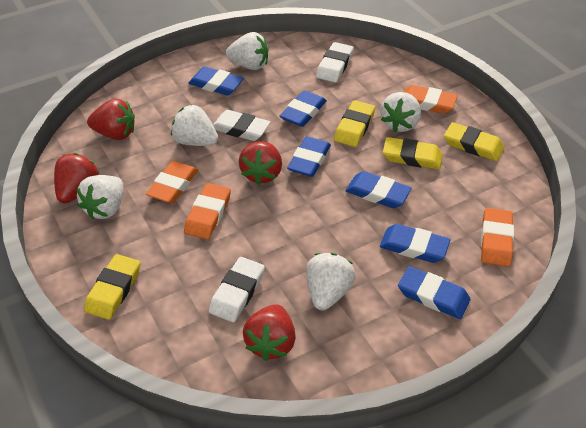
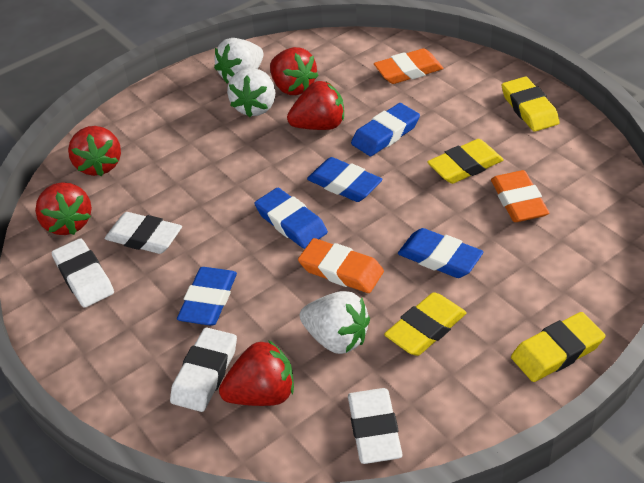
blue eraser: [188,66,244,96] [280,90,327,127] [287,136,331,177] [346,171,412,208] [380,224,450,263] [398,266,470,319] = 6 -> [177,267,237,325] [254,188,328,249] [307,157,383,202] [351,103,420,156] [398,228,483,278] = 5
orange eraser: [146,161,198,203] [184,183,231,239] [404,85,458,114] [481,208,514,267] = 4 -> [298,238,384,293] [374,48,443,84] [491,170,549,222] = 3
red strawberry: [54,153,100,203] [87,98,135,140] [238,141,282,185] [243,304,296,361] = 4 -> [35,182,92,235] [68,126,121,176] [219,340,294,406] [270,47,319,95] [287,81,344,130] = 5
white eraser: [209,257,265,322] [213,110,270,141] [316,42,354,82] = 3 -> [52,238,114,308] [105,212,182,254] [170,327,237,412] [348,388,403,464] = 4
white strawberry: [77,175,123,220] [171,105,218,146] [226,32,269,70] [306,253,356,310] [380,92,421,132] = 5 -> [214,38,263,84] [227,68,275,117] [300,291,370,354] = 3

